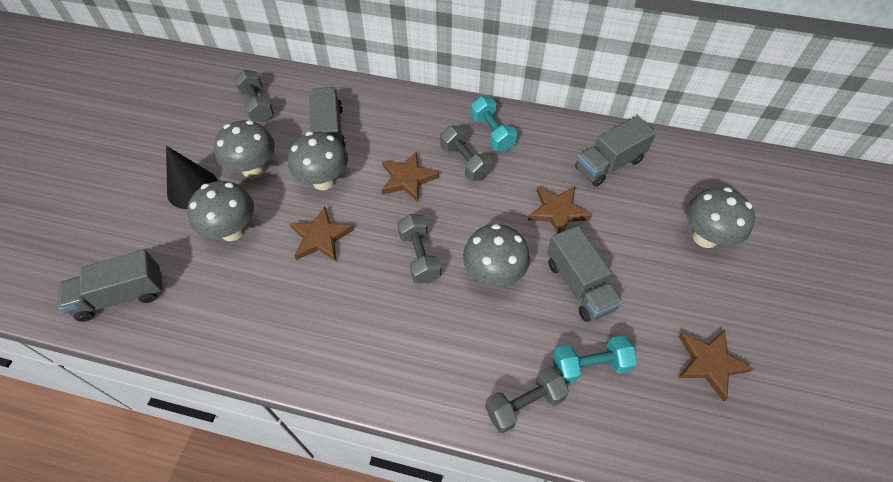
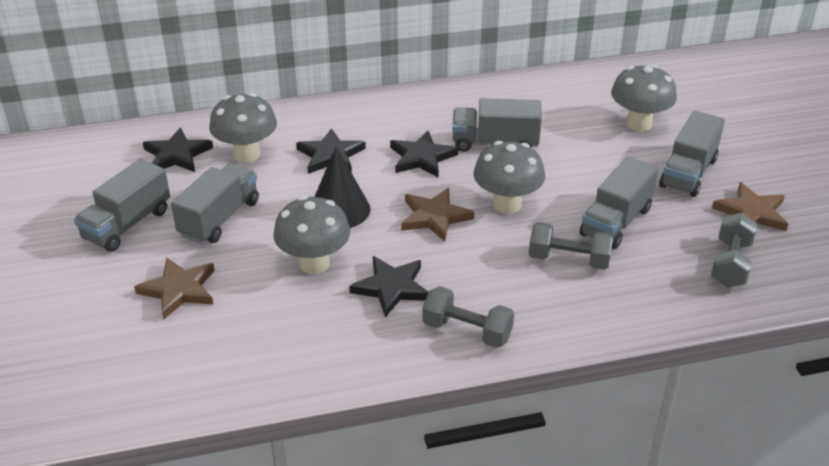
black star: none = 0 -> [143,128,213,172] [296,128,366,174] [349,256,428,317] [390,131,458,178] = 4
brown star: [290,206,354,261] [382,151,439,202] [528,187,592,233] [678,330,754,401] = 4 -> [134,258,215,320] [401,188,475,242] [712,182,788,231] = 3
grey dumbbell: [234,69,274,122] [397,214,441,283] [440,126,492,181] [485,366,569,433] = 4 -> [422,286,514,348] [529,222,614,270] [711,213,757,287] = 3
grey mushroom: [187,181,254,241] [214,120,275,179] [288,132,348,190] [463,224,530,286] [686,187,755,248] = 5 -> [209,93,277,163] [273,196,350,274] [473,141,545,214] [611,65,677,132] = 4
grey truck: [59,250,163,322] [309,87,345,148] [547,226,623,322] [575,116,656,187] = 4 -> [74,159,170,252] [171,163,259,244] [452,98,542,152] [580,156,659,249] [659,111,725,197] = 5
turquoise dumbbell: [470,96,517,152] [552,335,637,384] = 2 -> none = 0

